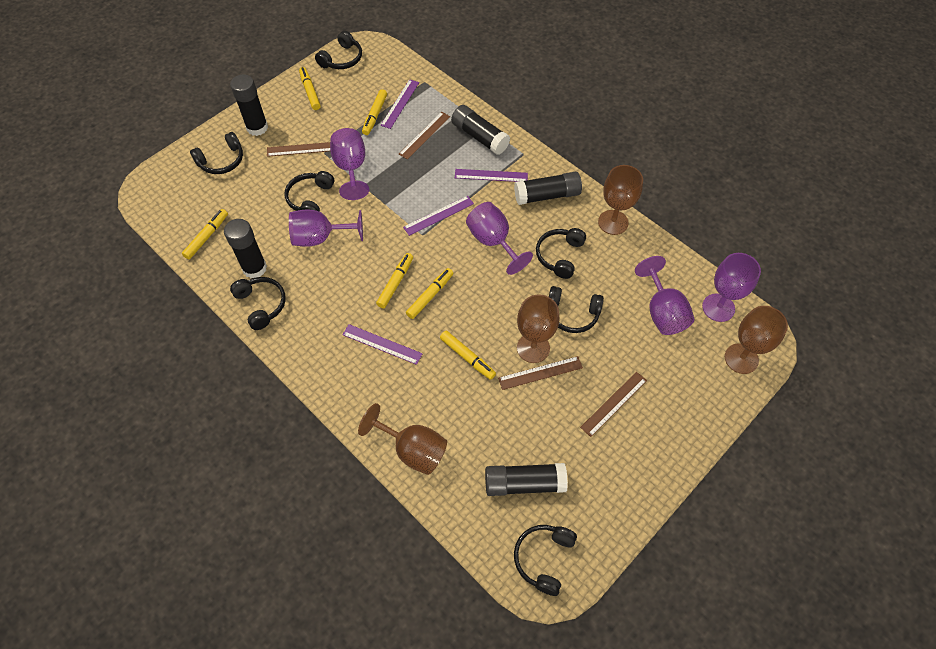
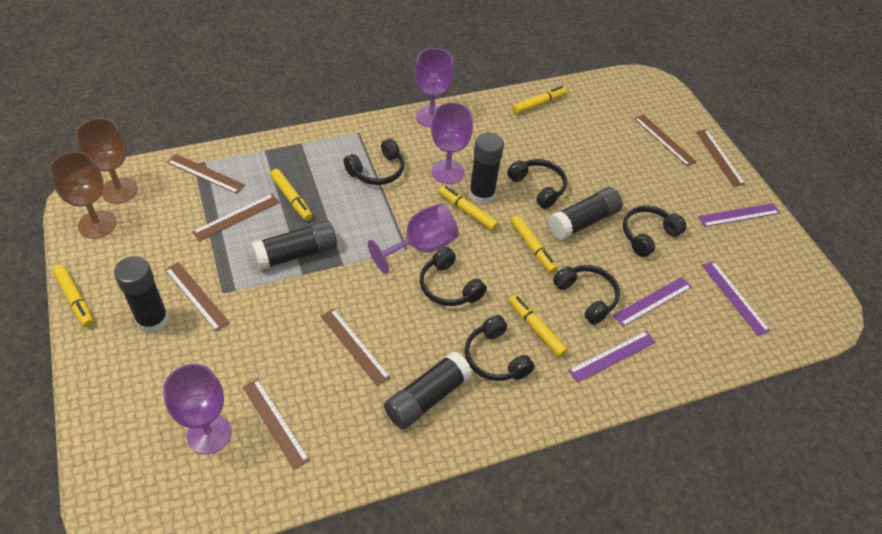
black headphones: [190,132,243,174] [230,277,286,330] [285,171,334,212] [315,31,362,69] [514,525,577,596] [536,228,586,279] [549,286,604,333] = 7 -> [344,138,404,185] [420,247,487,306] [465,315,535,381] [507,159,567,209] [553,265,620,325] [623,205,686,257] = 6
brown goblet: [358,403,447,475] [517,295,560,363] [598,165,643,235] [725,306,788,374] = 4 -> [49,152,117,239] [75,118,138,204] = 2
brown ruler: [267,142,330,157] [399,112,450,160] [498,356,583,390] [580,372,647,437] = 4 -> [165,262,230,331] [167,154,245,194] [192,194,280,241] [243,379,310,470] [321,309,391,386] [634,115,697,166] [696,130,745,187] = 7
purple goblet: [289,210,363,247] [330,128,369,200] [466,202,533,275] [635,256,694,335] [702,253,761,322] = 5 -> [163,364,232,455] [368,204,458,274] [415,48,454,128] [431,102,473,184] = 4

